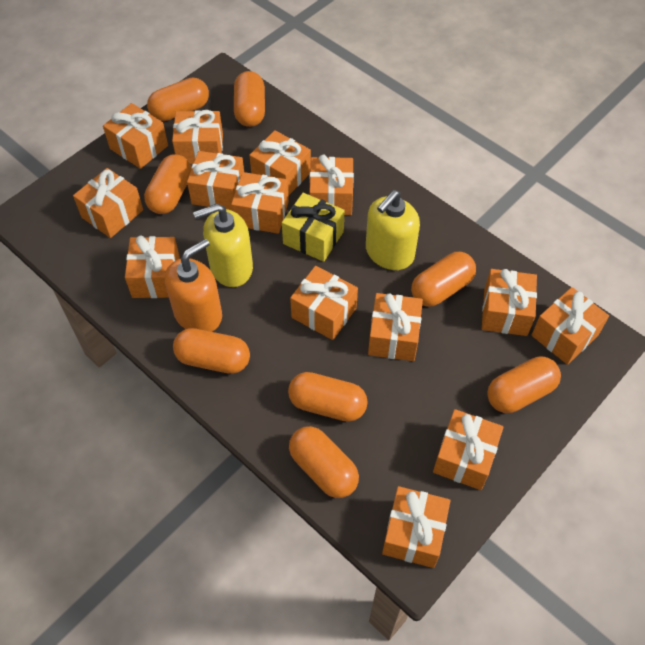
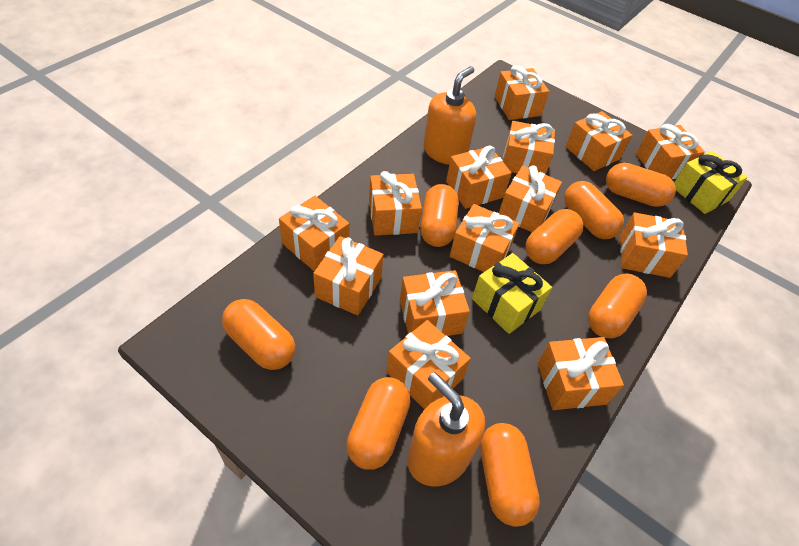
orange soap dispenser: [165,239,222,332] = 1 -> [407,372,485,486] [423,66,476,165] = 2
yellow gift: [282,193,345,262] = 1 -> [472,253,552,334] [674,151,748,214] = 2
yellow soap dispenser: [193,204,253,287] [366,190,420,270] = 2 -> none = 0

